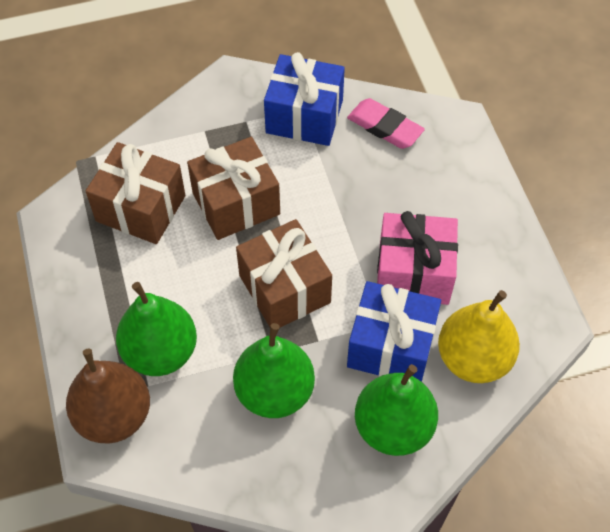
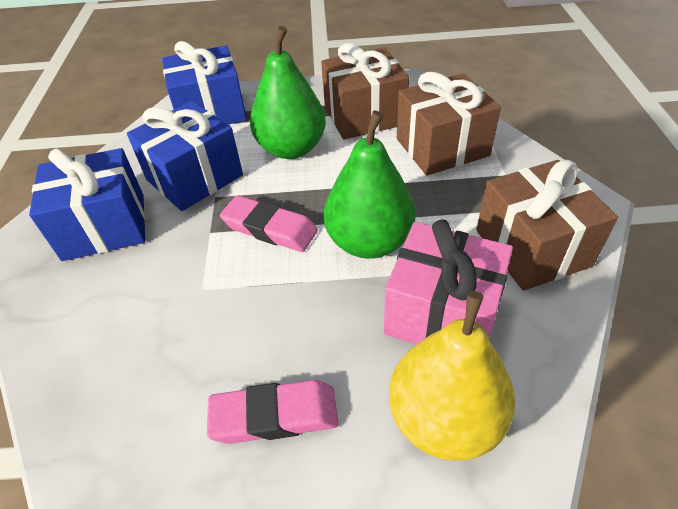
blue gift: [264,52,345,146] [347,281,441,382] = 2 -> [29,148,145,261] [127,101,243,211] [162,41,247,125] = 3
brown pear: [66,349,150,443] = 1 -> none = 0
green pear: [116,282,197,376] [233,323,315,418] [355,364,438,456] = 3 -> [250,26,326,159] [324,110,416,259] = 2
pink eraser: [347,98,425,149] = 1 -> [207,380,339,444] [220,195,318,252] = 2

